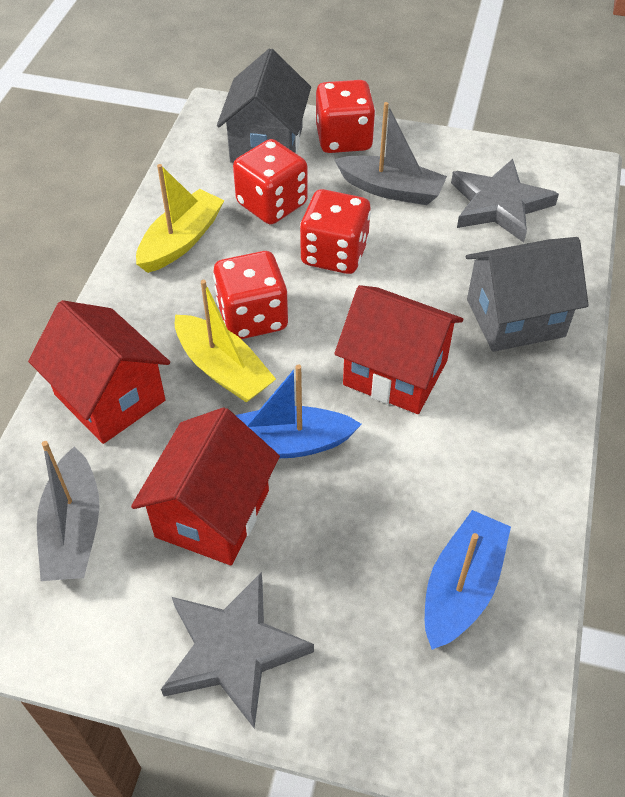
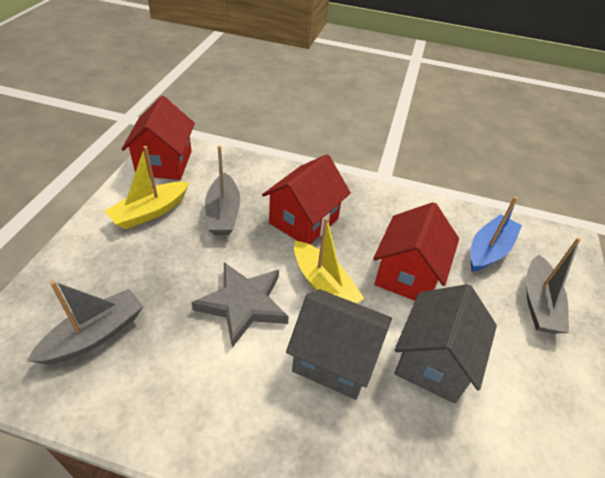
blue boat: [236,364,362,458] [425,510,511,650] = 2 -> [470,197,522,272] = 1
grey boat: [37,441,100,581] [334,102,447,205] = 2 -> [27,281,144,365] [205,146,240,235] [526,238,581,334] = 3
grey star: [161,572,314,728] [451,159,559,243] = 2 -> [191,262,289,348] = 1
red dice: [213,251,288,339] [233,139,308,224] [300,189,371,274] [316,80,375,153] = 4 -> none = 0

